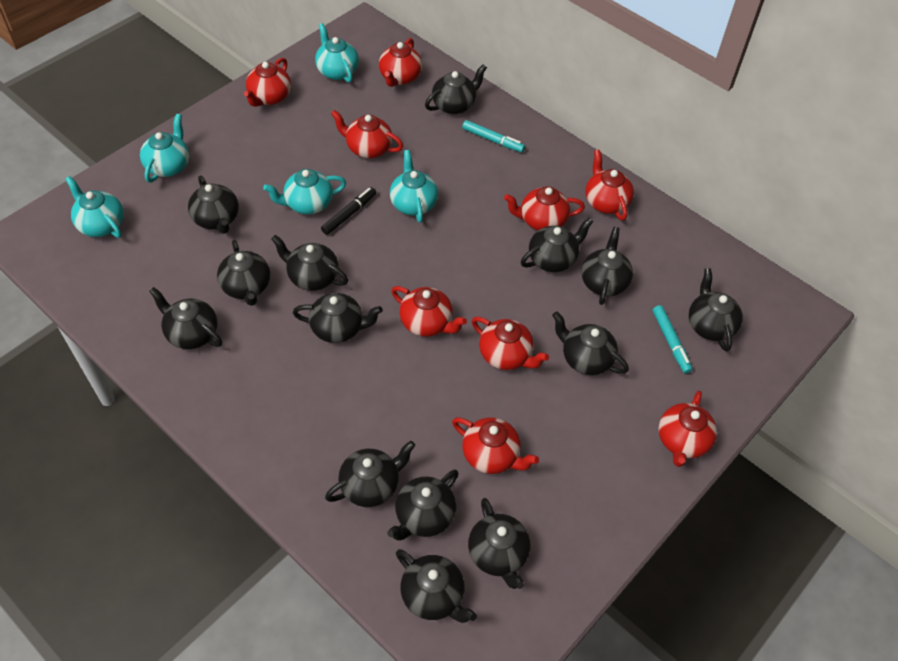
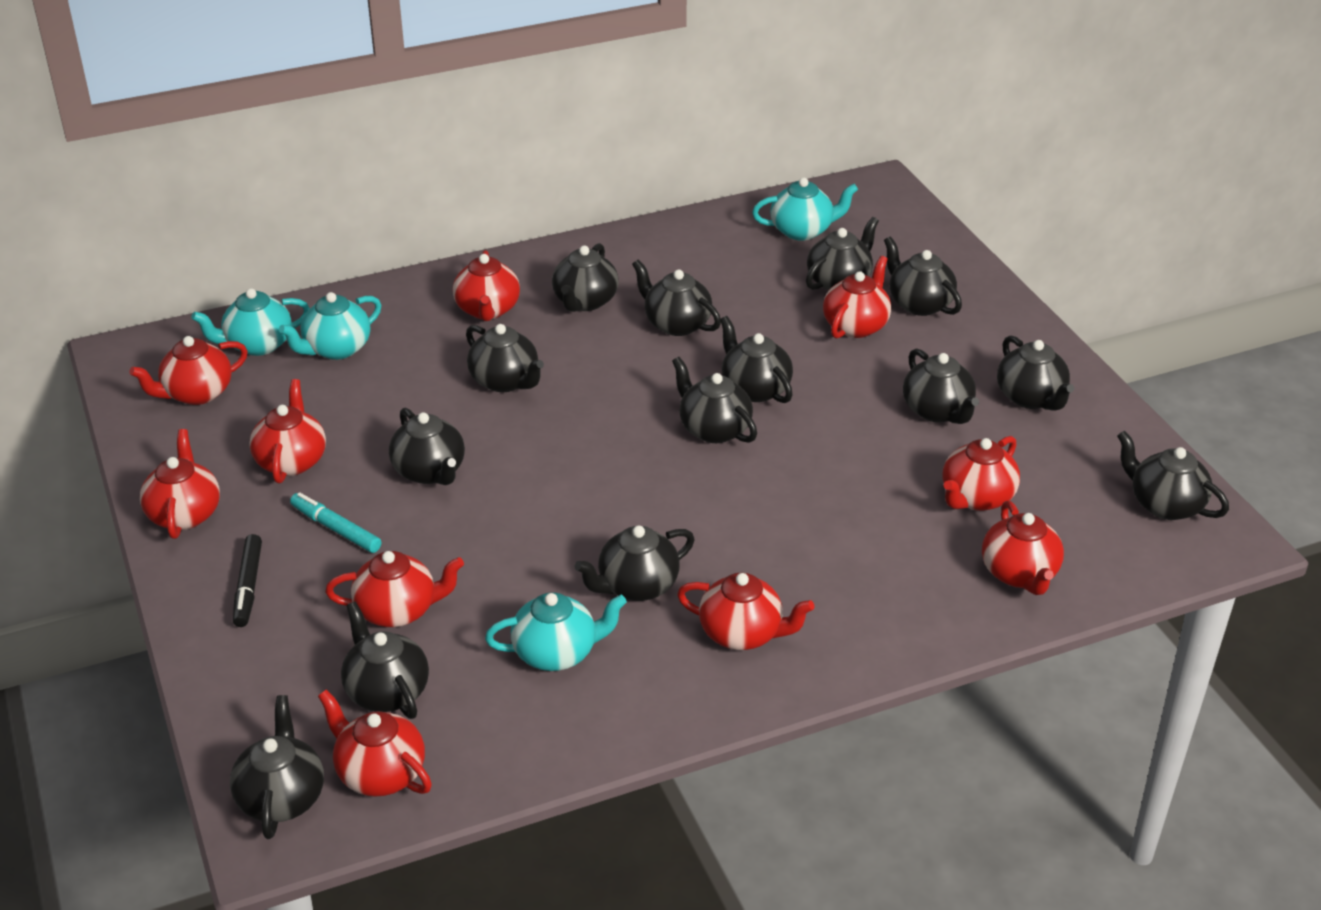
red teapot: [244,58,291,107] [331,110,403,158] [379,38,422,87] [391,286,467,337] [452,417,539,474] [472,317,549,370] [504,187,585,231] [585,150,634,221] [658,391,717,467] = 9 -> [129,336,248,405] [140,429,220,539] [249,379,326,483] [318,690,432,797] [325,551,464,627] [453,250,520,321] [677,573,815,650] [823,256,891,339] [942,436,1020,511] [982,501,1064,595] = 10
turquoise marker: [462,120,525,153] [653,305,693,374] = 2 -> [290,492,381,553] = 1
turquoise teapot: [65,176,124,238] [140,114,189,182] [263,169,346,214] [315,23,359,83] [390,150,438,223] = 5 -> [191,288,310,356] [279,292,381,360] [485,592,627,671] [752,178,858,241] = 4

